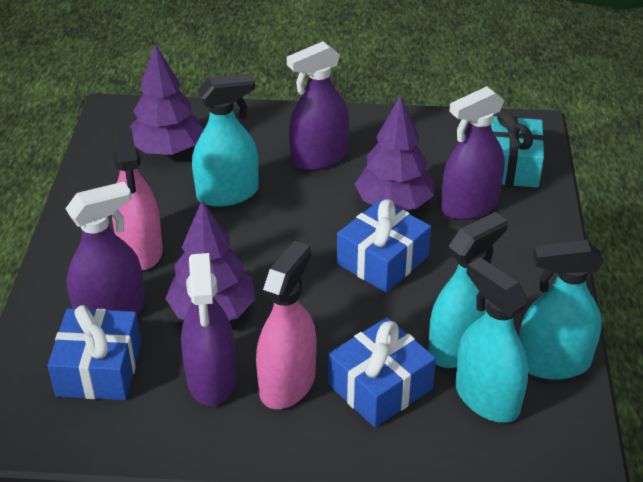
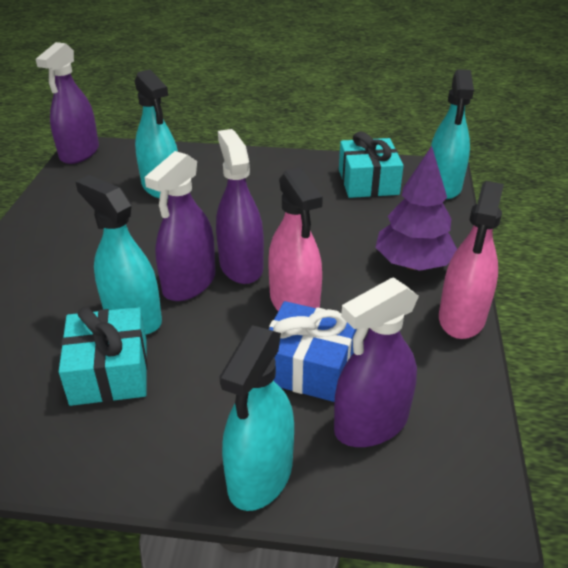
blue gift: [47,305,141,400] [328,317,436,427] [337,199,431,292] = 3 -> [269,301,357,402] = 1
purple tree: [130,44,204,155] [165,200,256,321] [355,95,434,210] = 3 -> [375,146,457,271] = 1
turquoise gift: [491,110,544,188] = 1 -> [59,306,148,406] [339,131,404,198] = 2

